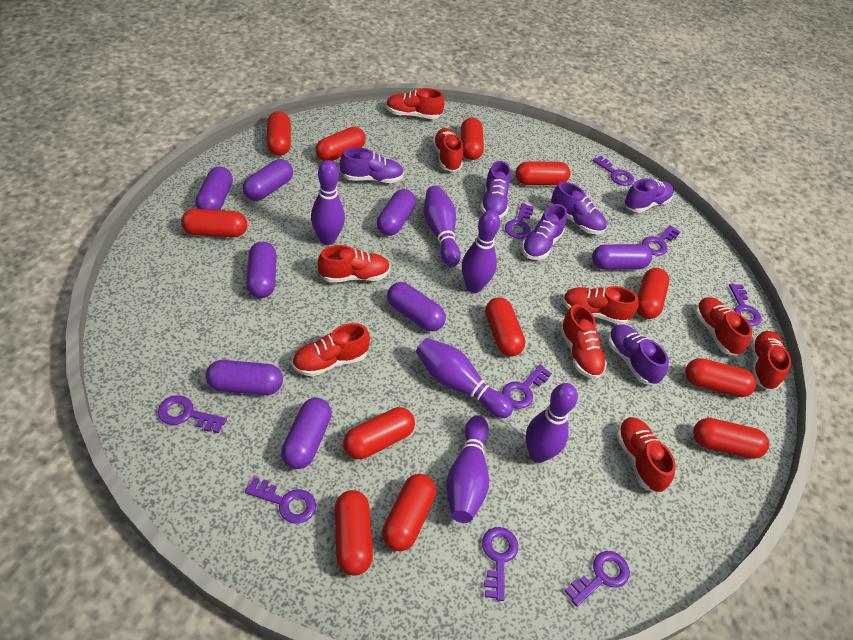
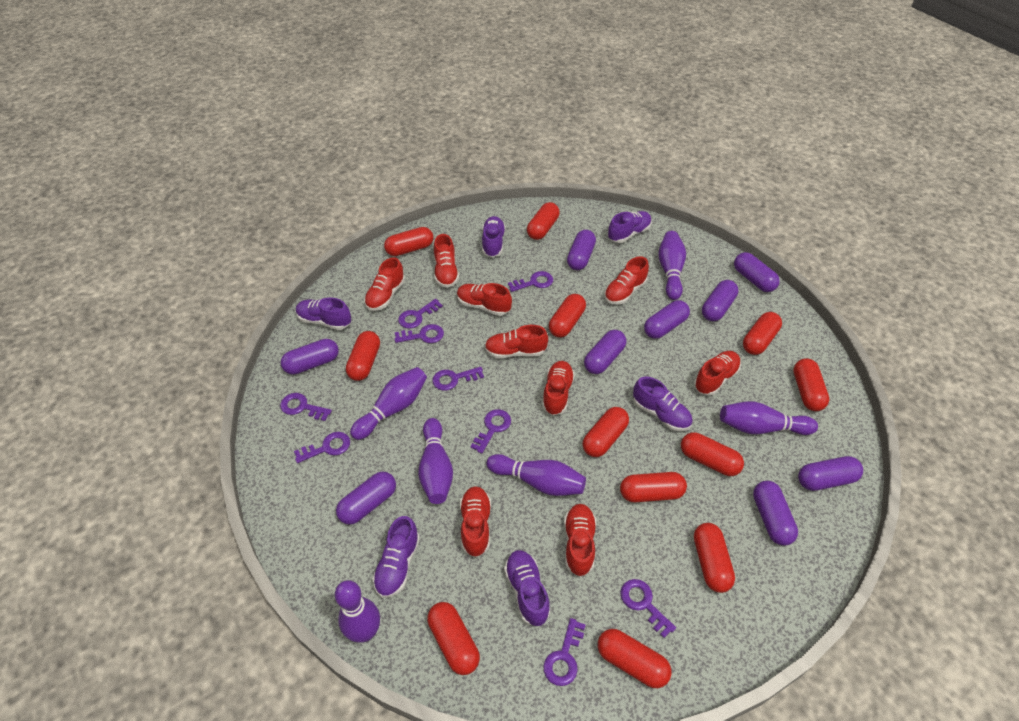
purple capsule: [195,167,233,210] [206,360,283,395] [243,159,293,201] [246,242,277,298] [281,398,332,469] [377,189,416,236] [387,282,446,331] [592,244,652,270] = 8 -> [281,339,339,375] [336,472,396,525] [567,230,596,270] [584,330,626,374] [644,300,690,339] [702,280,739,321] [734,252,780,292] [753,481,798,545] [798,456,863,491] = 9

